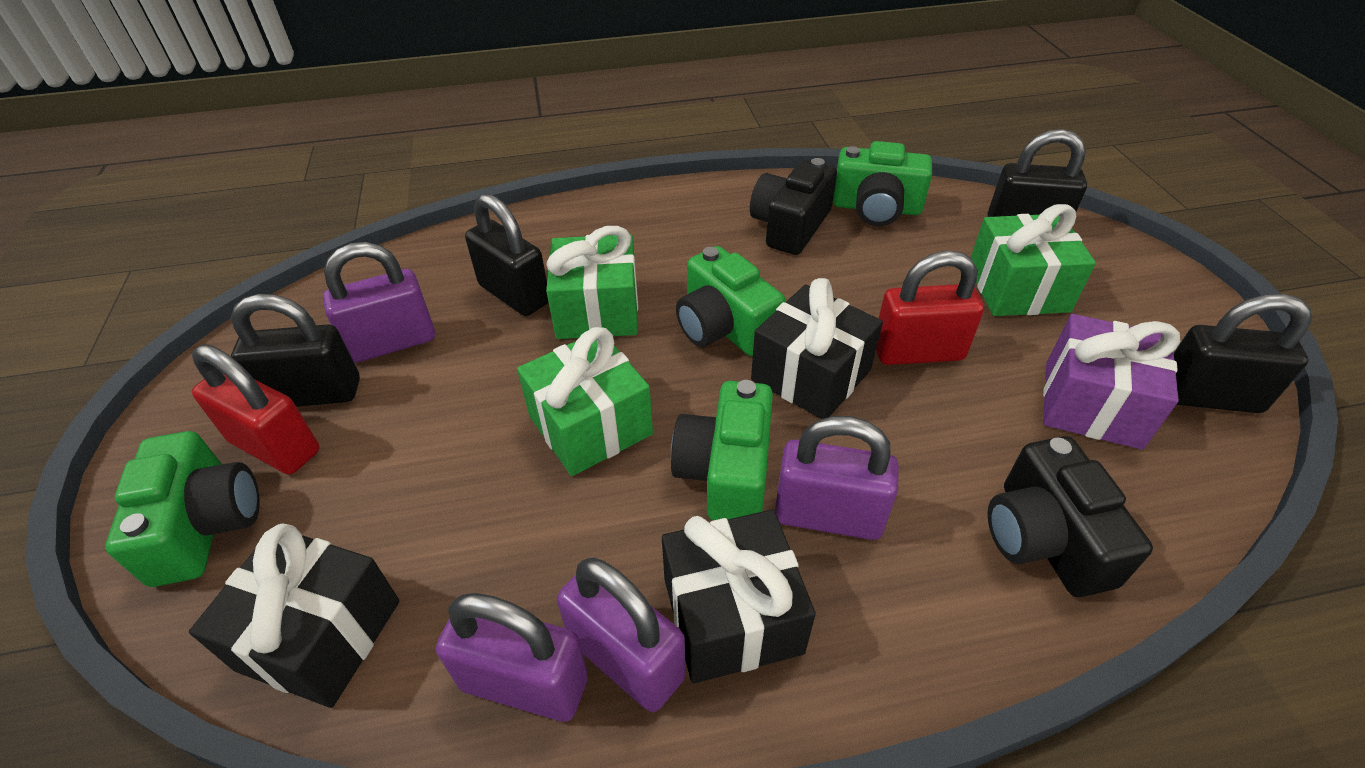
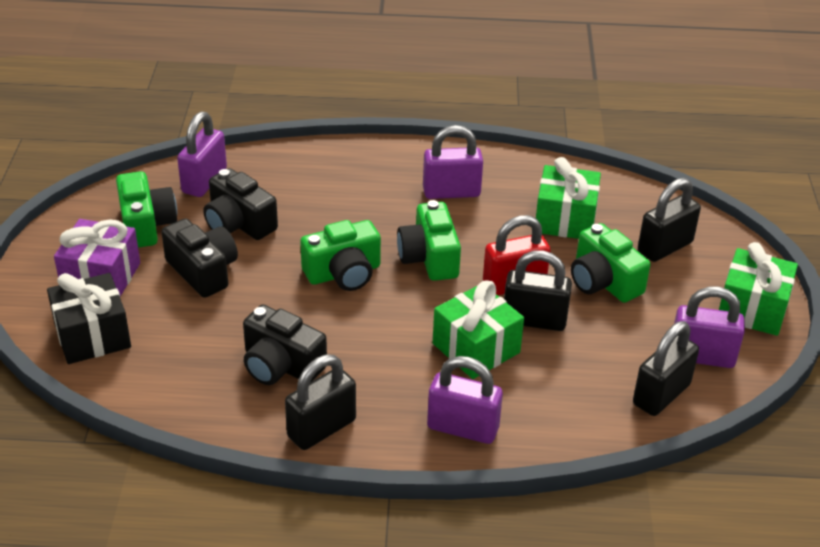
black camera: [750,158,837,255] [988,436,1153,597] = 2 -> [161,219,238,298] [203,168,278,240] [243,305,327,385] = 3
black gift: [189,523,400,708] [662,509,816,684] [751,278,883,419] = 3 -> [47,273,131,364] = 1
red padlock: [192,344,320,475] [876,251,984,365] = 2 -> [483,215,551,295] = 1

